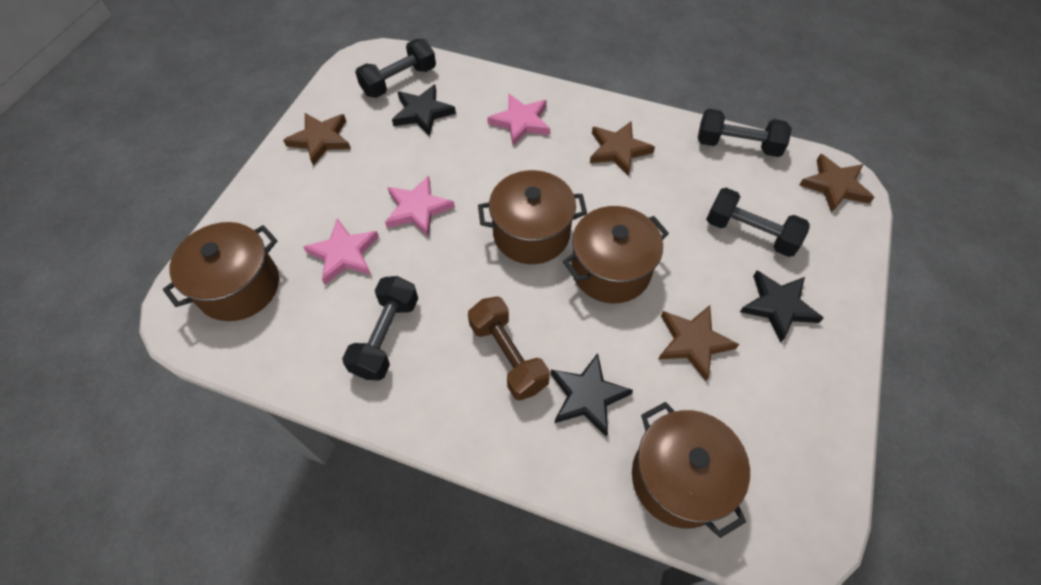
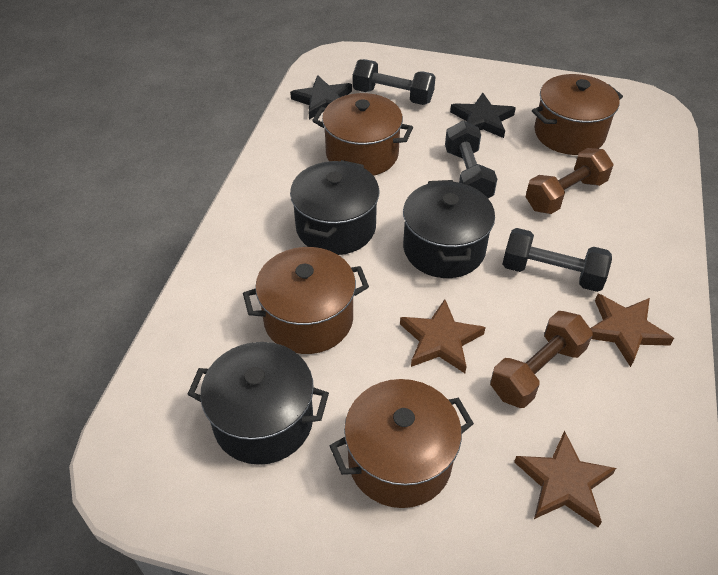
black dumbbell: [342,276,418,381] [355,39,436,98] [698,109,792,157] [706,188,810,257] = 4 -> [353,59,435,105] [445,121,497,198] [502,228,612,292] = 3
black pot: none = 0 -> [188,342,329,465] [290,160,379,255] [403,180,495,278] = 3
black star: [392,85,456,136] [551,353,633,437] [740,271,824,343] = 3 -> [290,75,352,119] [450,93,516,138] = 2
brown dumbbell: [468,296,550,401] = 1 -> [490,311,593,408] [525,148,613,214] = 2
brown star: [283,113,351,166] [590,122,655,176] [658,305,739,381] [799,154,875,213] = 4 -> [400,299,486,373] [514,430,616,527] [590,294,674,367] = 3
pink star: [303,218,379,285] [385,176,455,237] [487,94,550,146] = 3 -> none = 0

